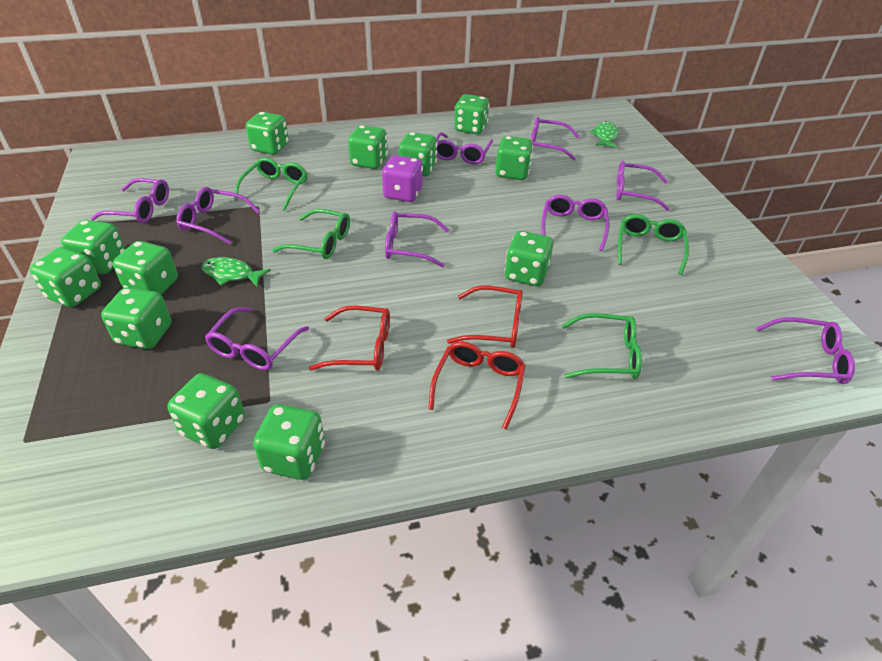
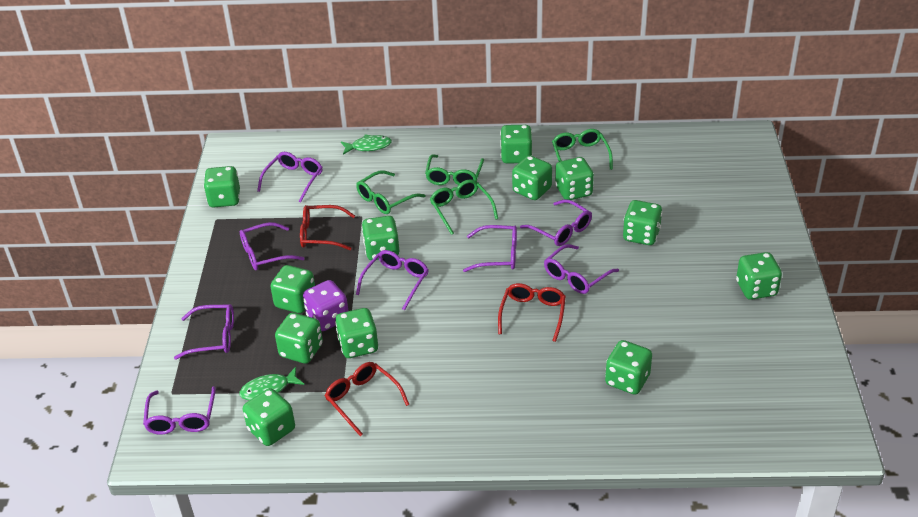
purple glasses: [91,178,169,223] [176,187,260,245] [205,307,309,370] [385,211,449,268] [436,132,493,164] [531,117,579,160] [541,195,609,251] [616,161,670,211] [756,317,855,384] = 9 -> [143,386,216,435] [174,304,234,360] [240,222,304,270] [257,152,323,202] [356,250,429,310] [463,225,517,272] [520,199,592,246] [544,244,619,294] = 8

